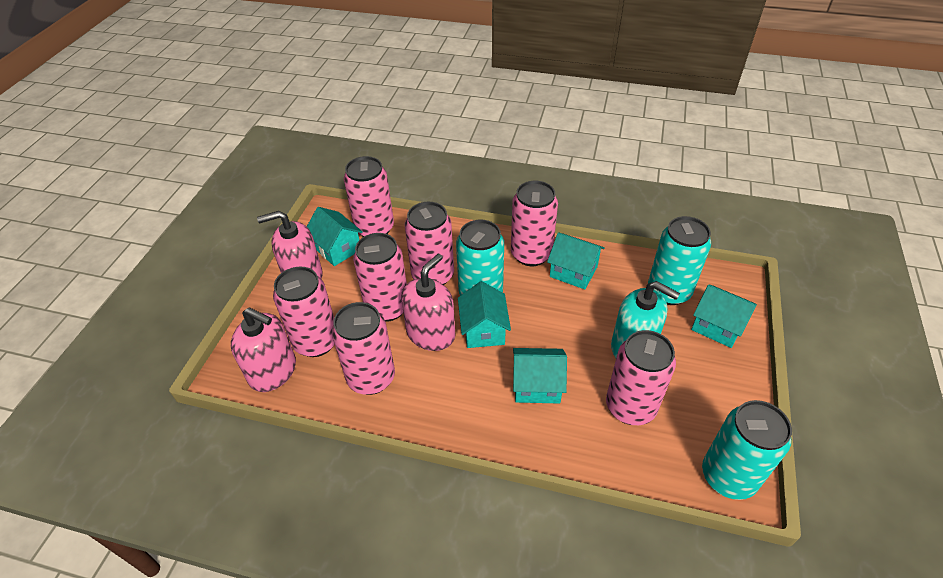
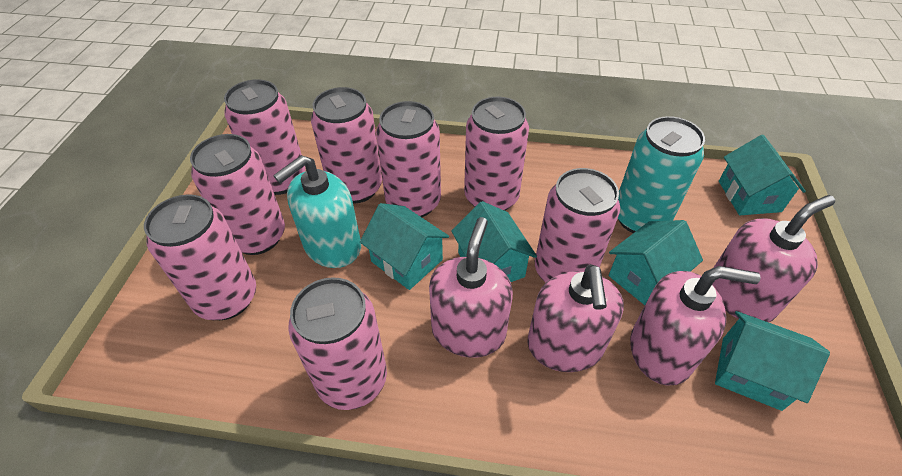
pink can: [273,267,335,357] [332,302,395,395] [344,156,394,237] [353,233,407,322] [405,202,454,285] [511,181,558,266] [606,330,676,425] = 7 -> [144,194,256,320] [190,134,285,255] [224,79,306,195] [288,277,387,410] [311,87,382,204] [376,101,441,217] [464,97,529,211] [535,168,620,283] = 8
pink soap dispenser: [231,307,296,392] [257,211,323,279] [401,254,455,351] = 3 -> [429,217,513,358] [527,264,624,372] [630,266,761,386] [712,195,835,322] = 4
turquoise can: [456,220,504,296] [648,216,711,305] [702,400,792,500] = 3 -> [618,116,705,233] = 1

